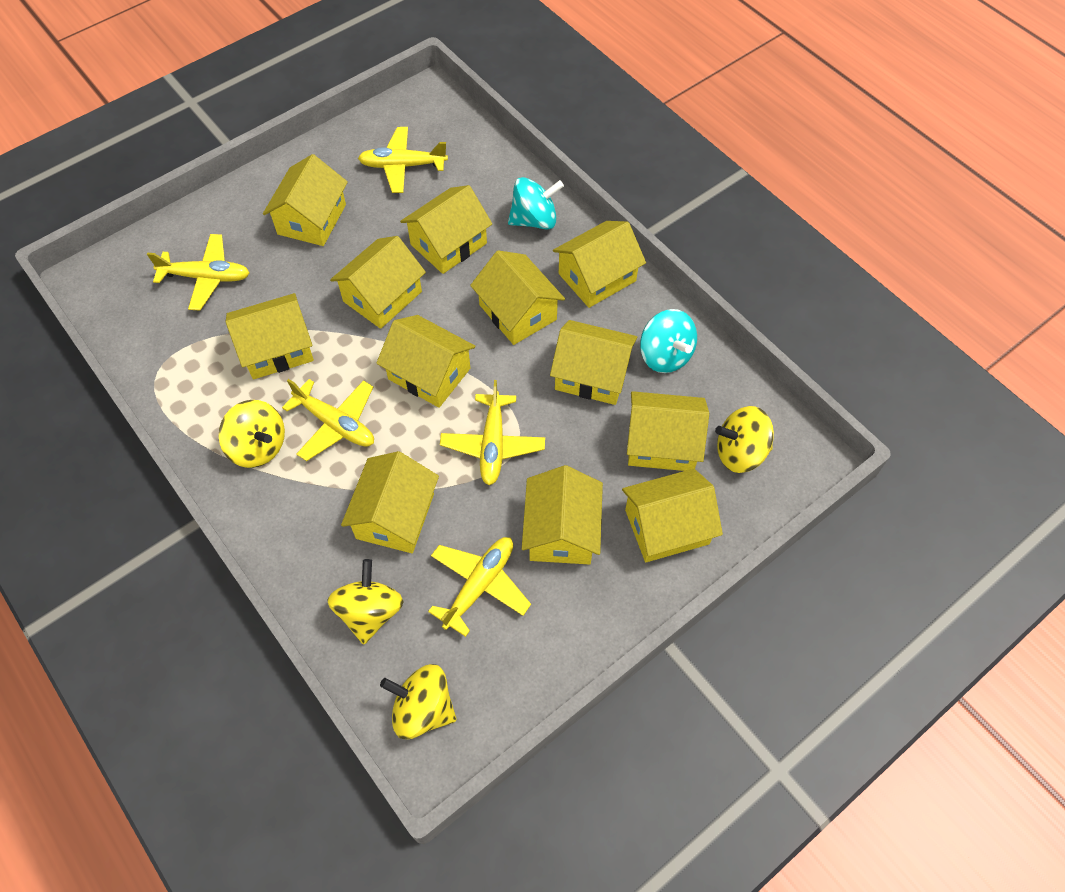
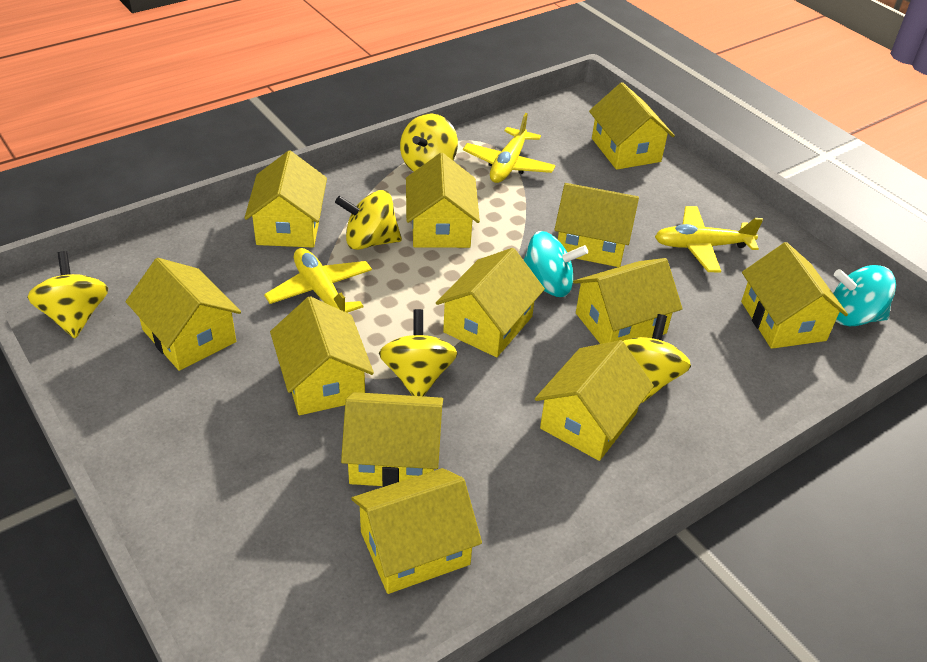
yellow plane: [147,234,249,311] [282,379,374,461] [358,127,448,193] [428,537,531,637] [440,380,545,485] = 5 -> [264,248,372,313] [463,113,556,183] [655,206,763,272] = 3
yellow spinning top: [219,400,285,468] [327,559,404,644] [380,664,457,739] [715,406,774,473] = 4 -> [27,251,108,338] [335,190,402,250] [379,309,458,396] [400,114,458,172] [623,314,691,403] = 5

